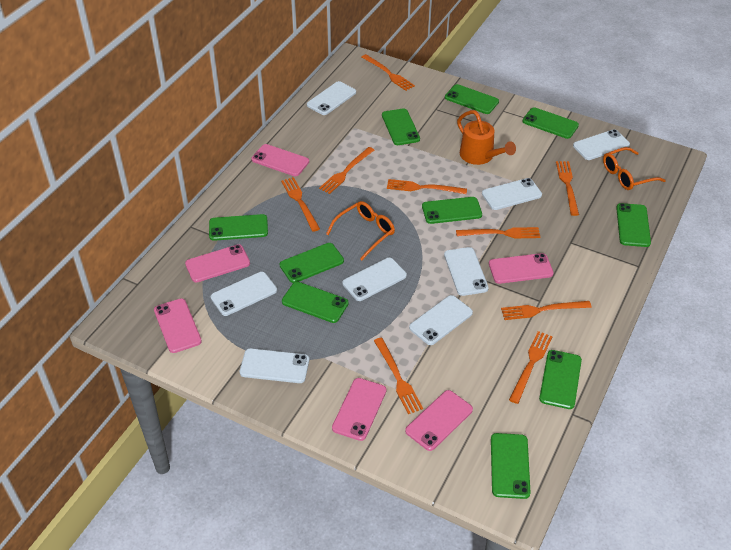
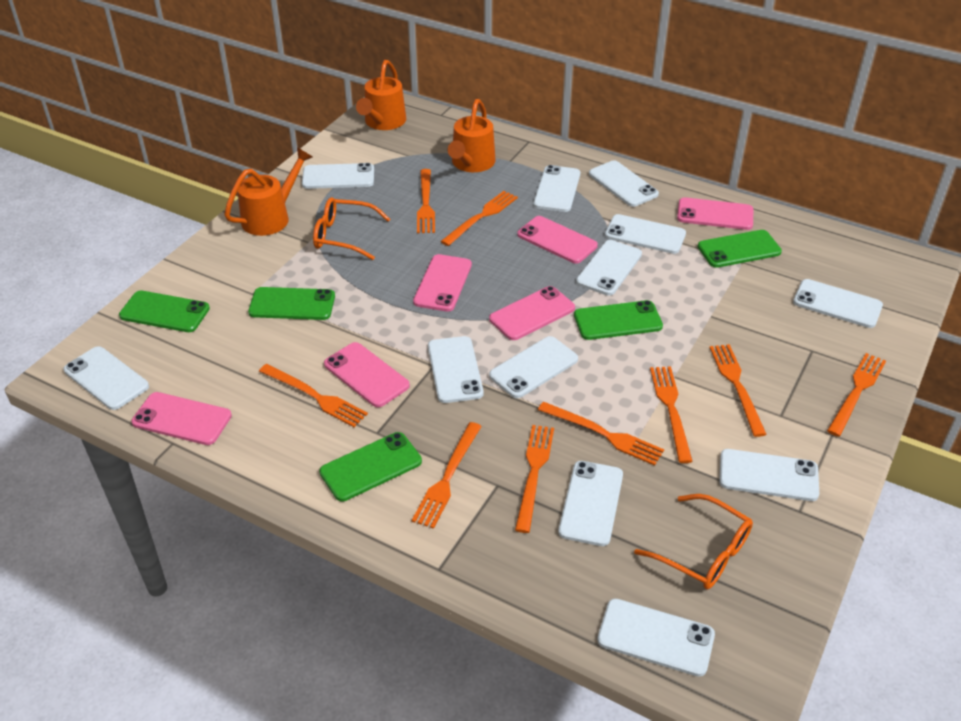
green phone: [209,214,268,241] [280,243,344,283] [282,282,349,323] [382,108,420,145] [422,197,482,224] [445,84,499,114] [491,433,531,499] [522,107,579,139] [539,350,582,409] [616,203,651,247] = 10 -> [119,290,210,332] [248,287,335,320] [319,432,422,501] [574,300,663,340] [698,230,782,268] = 5
orange watering can: [457,110,516,165] = 1 -> [224,148,312,236] [356,60,406,130] [448,99,496,172] = 3
white phone: [211,272,277,316] [240,348,309,383] [307,81,356,115] [342,258,407,301] [409,295,473,345] [444,247,489,296] [482,178,542,210] [573,129,630,160] = 8 -> [64,346,149,410] [302,163,374,189] [428,336,484,403] [489,336,578,398] [533,165,580,212] [558,461,623,546] [576,240,642,296] [589,160,659,207] [597,599,715,677] [605,214,686,254] [719,449,819,501] [793,279,883,328] = 12

